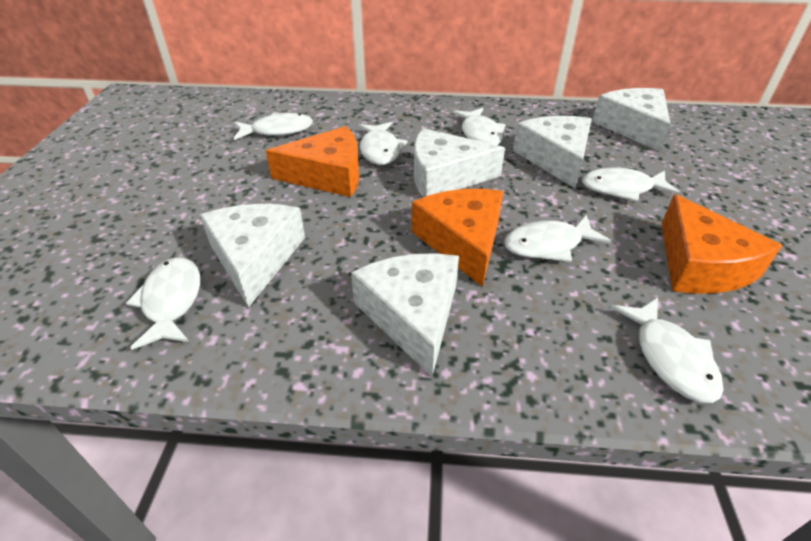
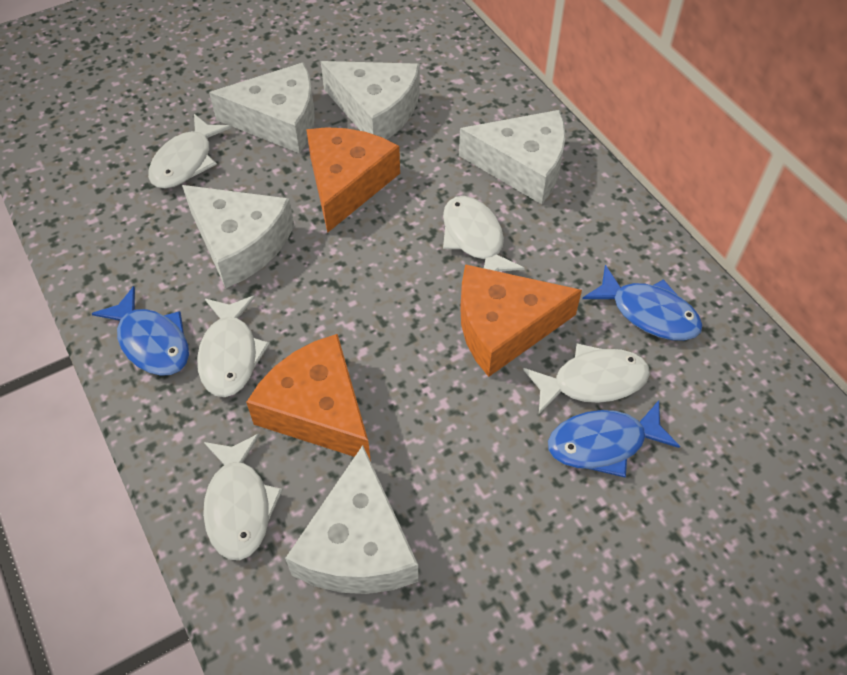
blue fish: none = 0 -> [91,286,189,376] [548,400,680,477] [583,265,703,341] = 3
white fish: [126,257,200,350] [234,113,313,140] [359,122,407,165] [453,108,505,145] [504,215,611,262] [582,167,681,202] [611,298,723,403] = 7 -> [148,114,231,189] [197,296,270,397] [203,434,283,560] [443,196,525,271] [523,343,650,414] = 5

